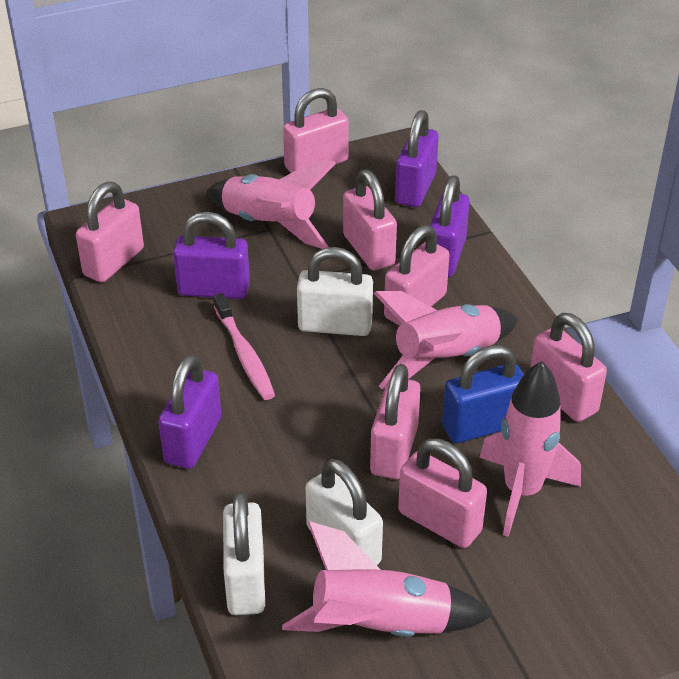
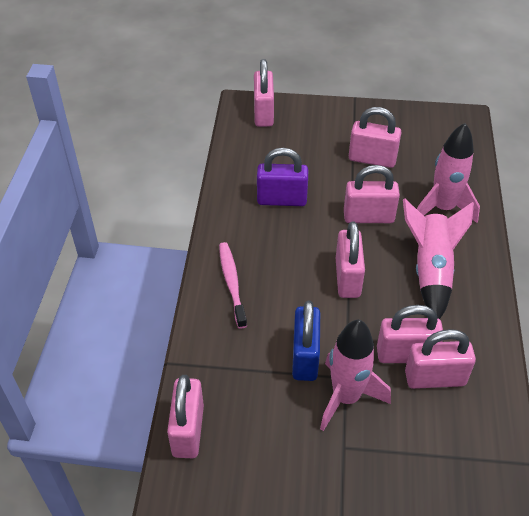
pink rocket: [206,161,336,249] [282,521,493,637] [374,291,519,389] [479,361,581,537] = 4 -> [320,320,391,431] [403,198,474,319] [417,123,480,223] = 3
purple padlock: [158,354,221,469] [173,212,250,299] [395,110,439,207] [430,175,470,277] = 4 -> [257,148,308,206] = 1
white padlock: [223,491,265,615] [297,247,373,336] [306,459,383,565] = 3 -> none = 0

